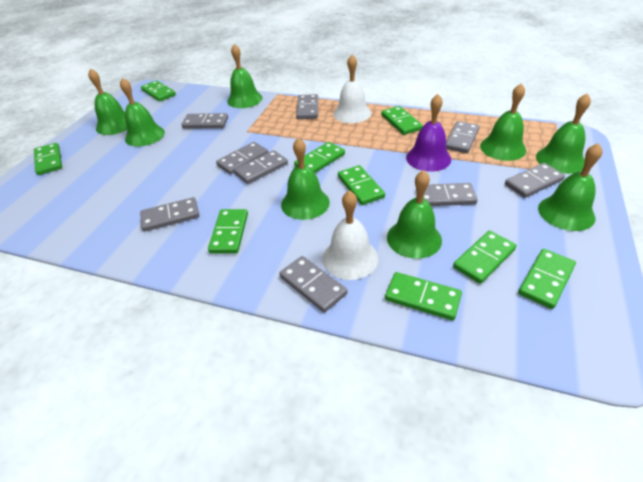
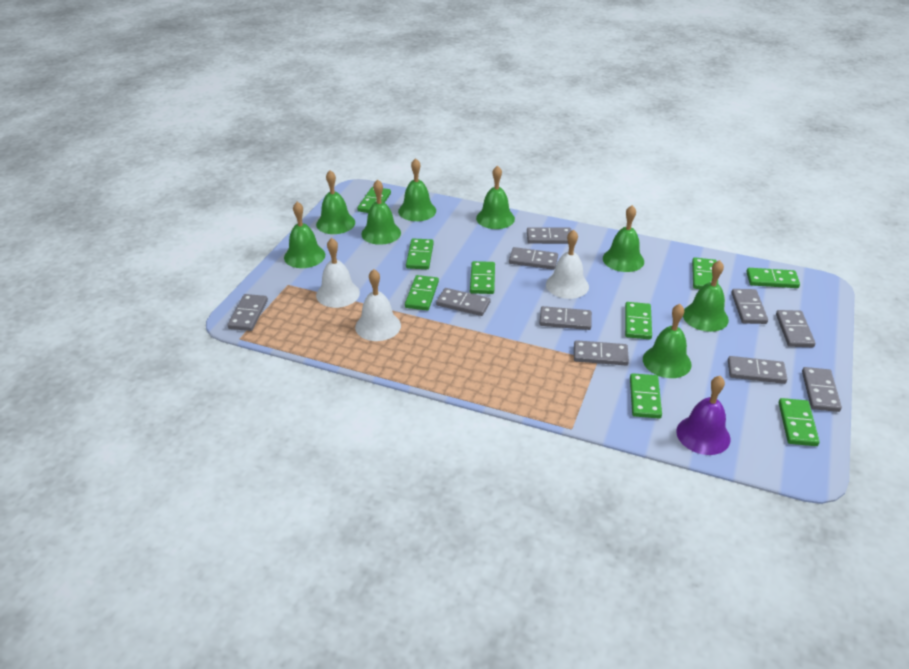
grey domino: [140,197,199,232] [182,113,228,129] [216,142,268,175] [234,150,288,184] [279,256,347,312] [296,94,318,119] [416,183,478,206] [446,121,479,153] [505,163,565,198] = 9 -> [228,294,268,331] [436,288,490,316] [509,247,558,270] [527,227,572,244] [539,306,592,330] [574,340,629,365] [728,356,787,384] [731,289,768,324] [776,310,815,347] [802,367,842,412] = 10
white bell: [322,190,378,280] [334,55,371,123] = 2 -> [316,238,360,308] [355,269,401,341] [546,230,589,299] = 3

